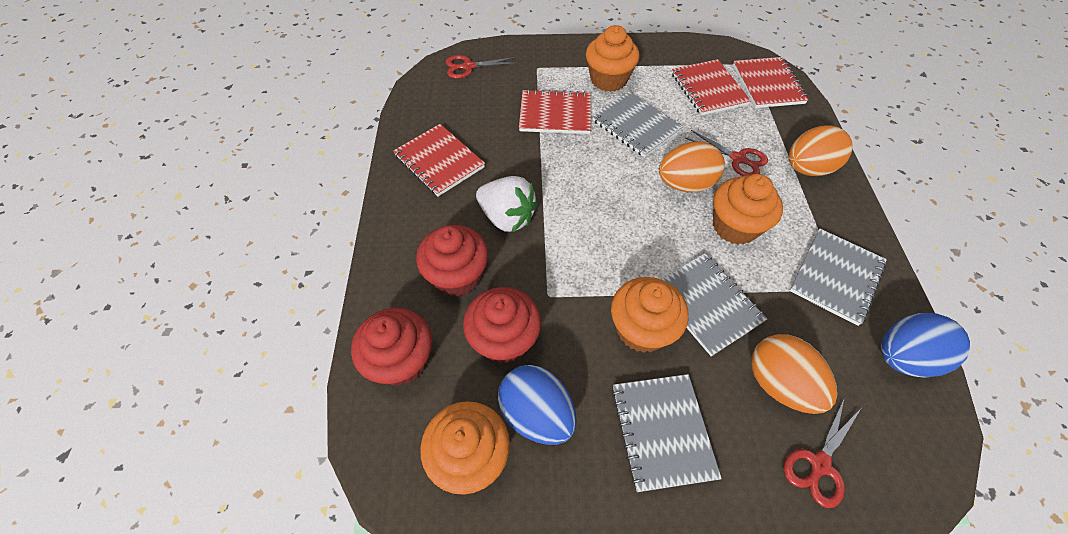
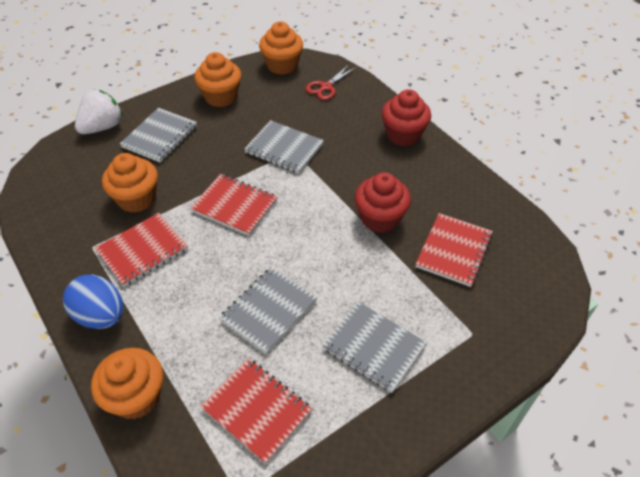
blue egg: [498,365,577,445] [881,313,970,378] = 2 -> [63,274,124,329] = 1
orange egg: [659,141,725,192] [751,334,837,414] [789,125,853,176] = 3 -> none = 0
red cupcake: [351,308,432,386] [416,225,488,297] [463,287,541,364] = 3 -> [355,172,411,233] [381,89,431,146] = 2
red scissors: [446,55,518,79] [685,130,768,176] [784,398,861,508] = 3 -> [305,65,355,100] = 1

